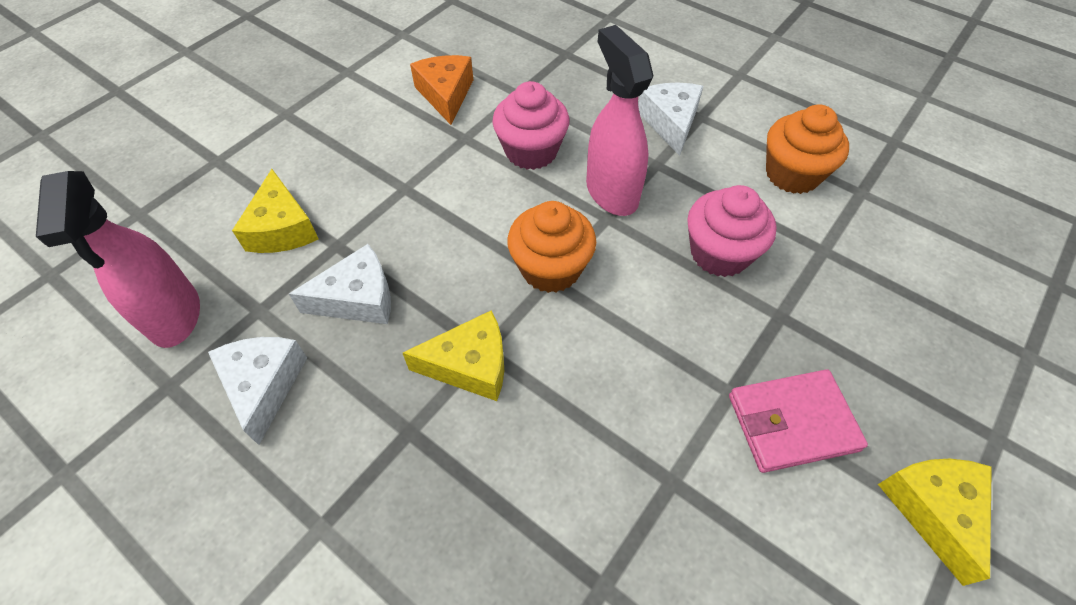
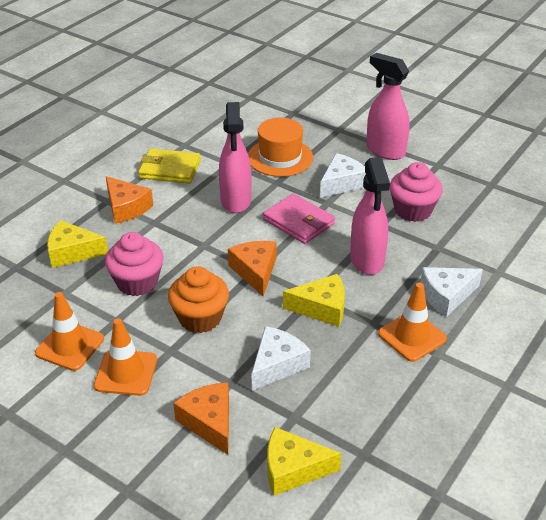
orange cheese: [410,55,473,125] = 1 -> [106,176,153,224] [173,382,229,455] [228,241,276,296] = 3
orange cupcake: [507,201,596,293] [766,105,849,194] = 2 -> [168,266,229,333] = 1
orange hat: none = 0 -> [248,118,313,177] = 1
orange traffic cone: none = 0 -> [35,292,104,371] [94,318,157,396] [378,283,447,362] = 3
pink spray bottle: [36,171,200,348] [586,25,654,216] = 2 -> [219,102,251,213] [350,157,390,275] [366,53,410,160] = 3
yellow wallet: none = 0 -> [138,148,201,184] = 1

